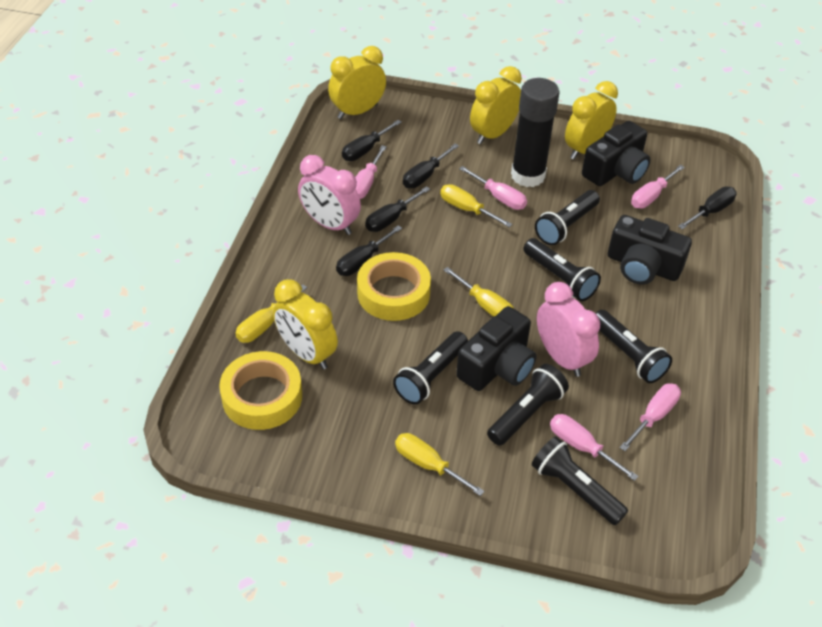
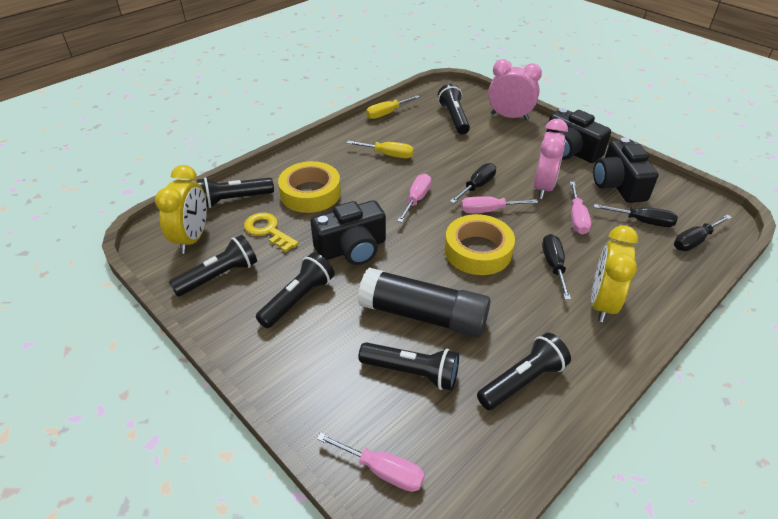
black screwdriver: [336,225,402,276] [342,120,402,161] [365,186,430,232] [403,144,459,188] [678,187,737,229] = 5 -> [450,163,496,203] [542,234,571,300] [594,204,678,227] [674,215,732,251] = 4
pink screwdriver: [355,145,387,199] [459,166,527,210] [550,414,638,481] [620,383,681,451] [631,165,685,209] = 5 -> [317,433,425,492] [397,174,431,223] [461,196,538,213] [570,182,591,234] = 4
yellow clock: [273,279,338,370] [328,46,386,119] [470,66,522,144] [565,81,618,159] = 4 -> [155,165,207,254] [591,225,638,322] = 2
yellow key: none = 0 -> [244,213,299,252] = 1
yellow screwdriver: [235,285,307,343] [395,433,484,496] [440,184,512,227] [444,267,514,317] = 4 -> [347,141,414,158] [366,95,420,119] = 2

